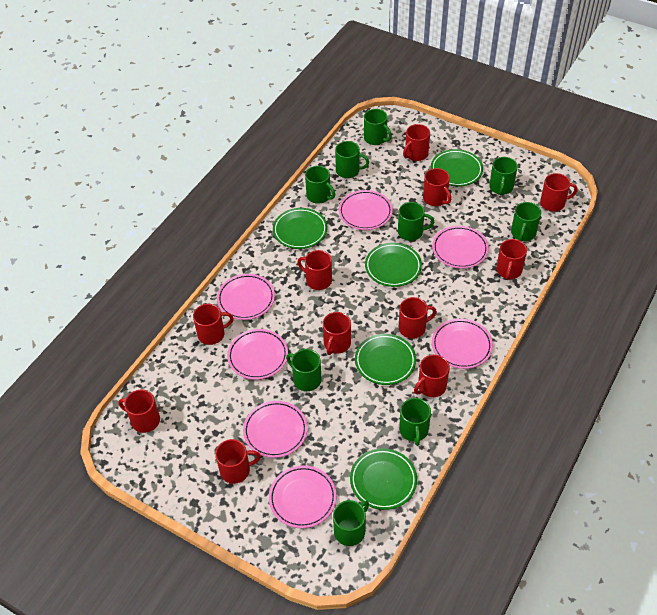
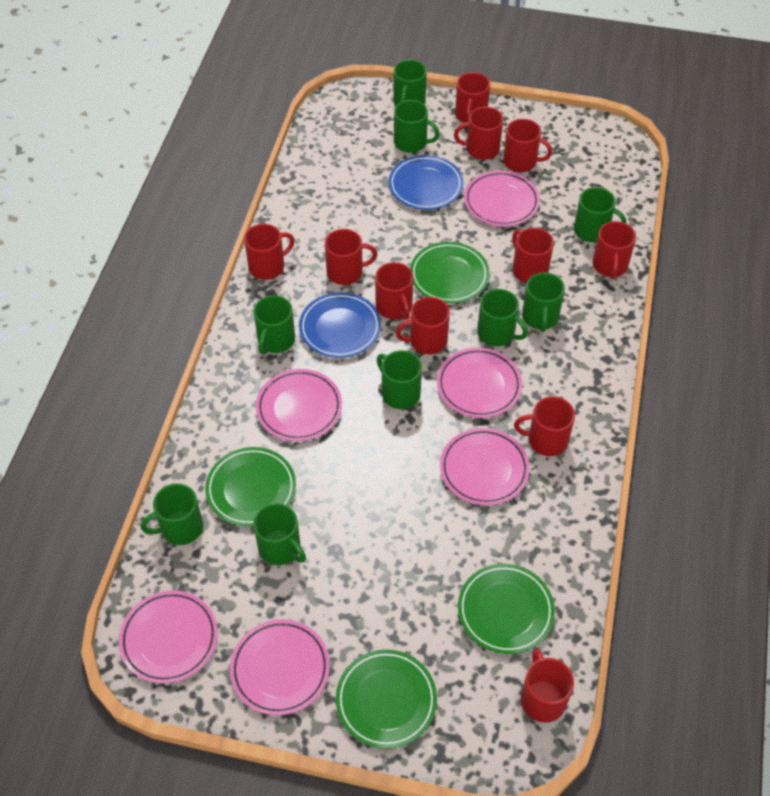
blue plate: none = 0 -> [299,292,381,358] [389,155,464,210] = 2
green plate: [273,208,328,249] [350,448,417,510] [355,334,416,385] [365,243,422,287] [431,149,483,187] = 5 -> [205,447,296,526] [336,649,437,749] [410,242,489,303] [458,564,555,654] = 4
pink plate: [217,274,275,320] [227,329,288,380] [243,401,308,458] [269,465,337,528] [339,190,393,230] [432,226,489,269] [432,319,493,369] = 7 -> [119,590,218,684] [230,619,330,715] [256,369,342,441] [437,347,522,418] [440,428,530,505] [464,171,540,226] = 6

